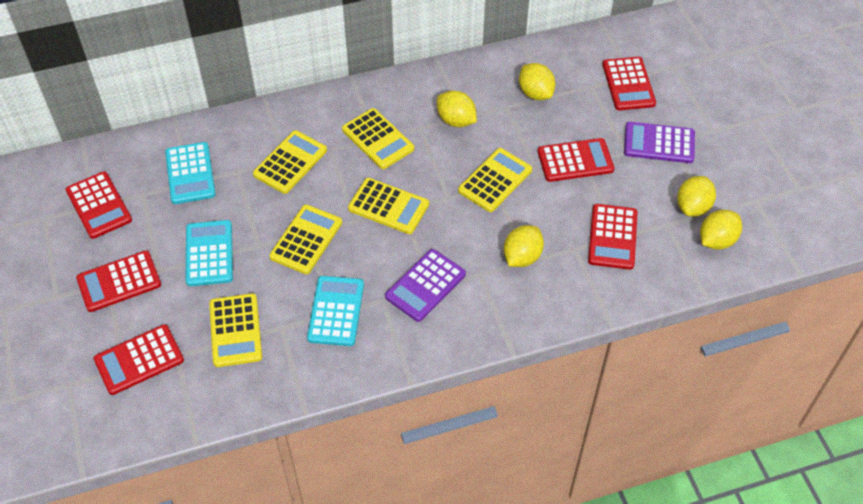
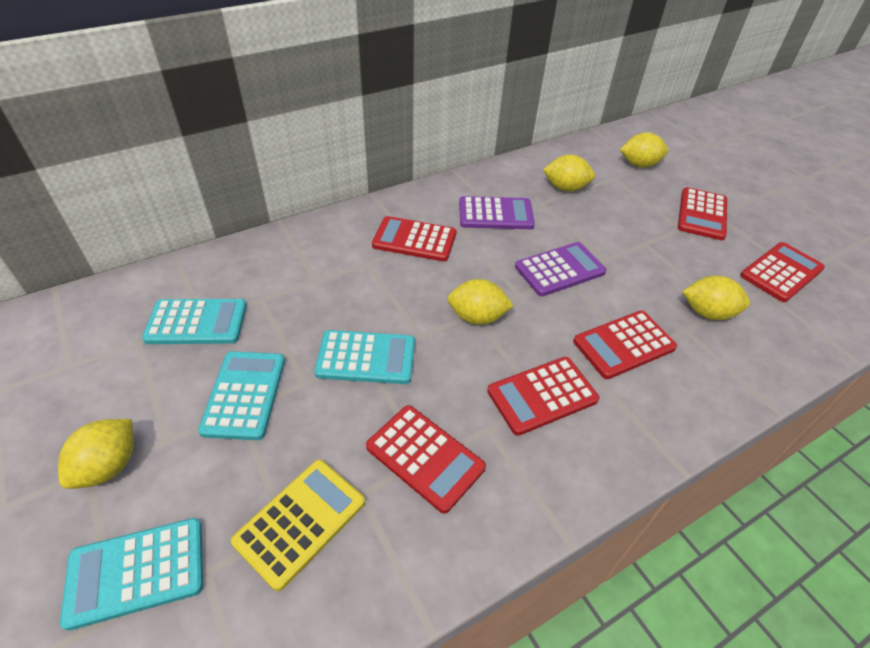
turquoise calculator: [165,142,216,204] [186,220,233,286] [307,276,364,346] = 3 -> [60,518,203,631] [142,299,247,344] [198,351,285,440] [314,330,415,384] = 4
yellow calculator: [209,293,262,367] [253,130,327,194] [269,204,342,274] [342,108,414,169] [348,178,429,234] [458,148,532,212] = 6 -> [231,460,365,591] = 1

